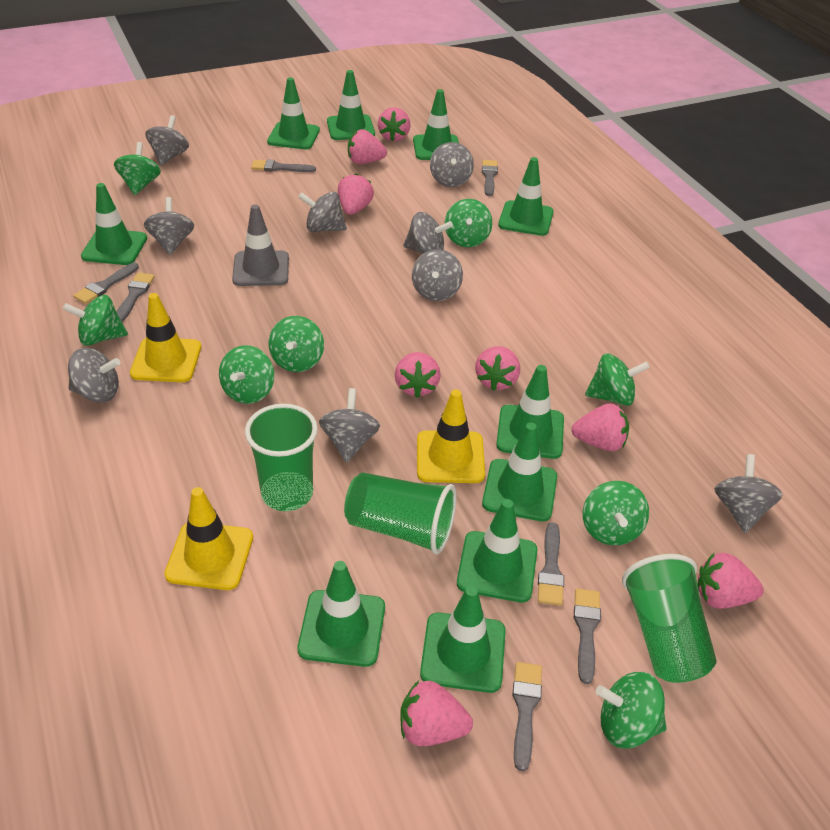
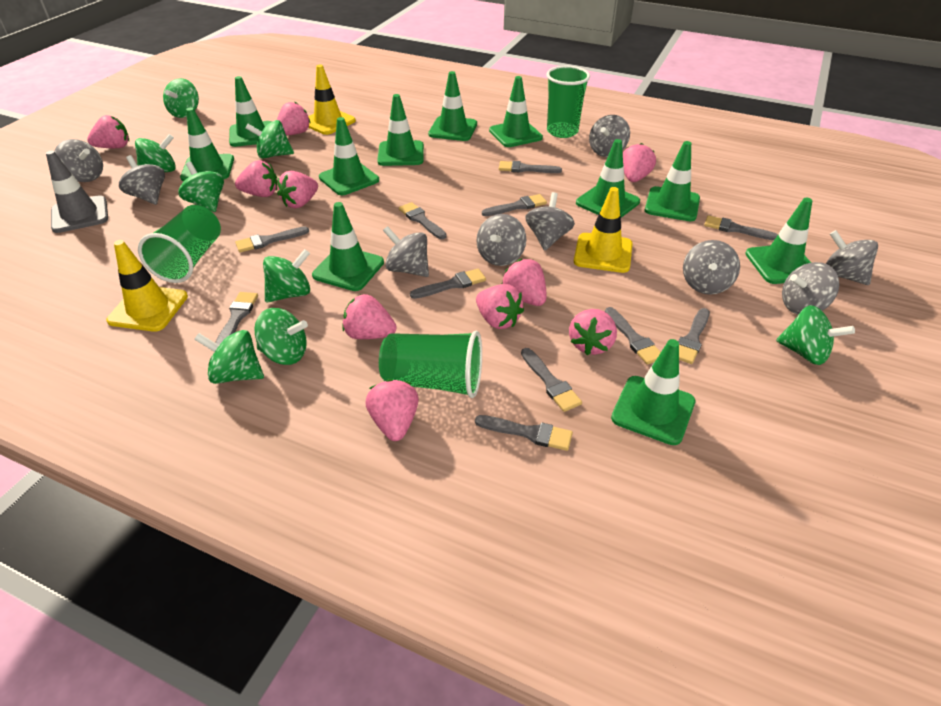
green traffic cone: [81,183,147,265] [267,77,320,149] [298,561,385,667] [327,70,375,140] [413,89,459,160] [420,586,506,693] [457,499,537,602] [482,423,557,521] [496,365,564,459] [498,157,554,236] = 10 -> [180,107,234,181] [229,76,271,147] [312,202,384,291] [319,117,379,195] [377,94,424,166] [428,71,477,141] [489,76,543,147] [576,139,640,218] [611,339,695,445] [645,141,700,221] [745,198,812,284] = 11
grey brush: [73,263,139,304] [116,273,155,322] [251,159,316,172] [482,160,498,196] [512,662,542,772] [538,522,564,606] [574,588,601,684] = 7 -> [215,292,258,345] [235,227,309,253] [399,202,447,239] [410,269,486,299] [475,415,573,451] [482,194,547,216] [499,161,562,173] [521,348,582,412] [605,307,661,365] [678,308,710,364] [704,215,778,240] = 11
pink strawberry: [338,173,374,215] [348,129,387,164] [378,107,411,141] [395,352,441,398] [400,681,473,746] [475,346,520,391] [572,403,629,451] [697,553,764,609] = 8 -> [87,115,129,148] [235,160,277,197] [277,102,311,135] [277,171,318,208] [342,294,397,339] [365,379,419,441] [476,284,524,329] [502,259,546,306] [569,309,617,355] [623,143,656,182] = 10

